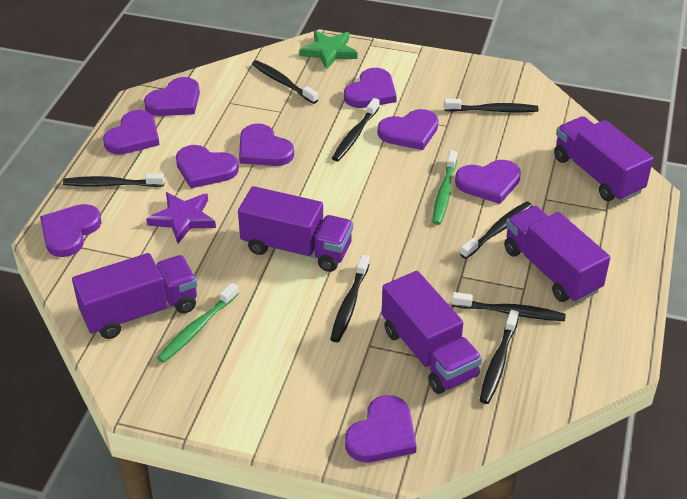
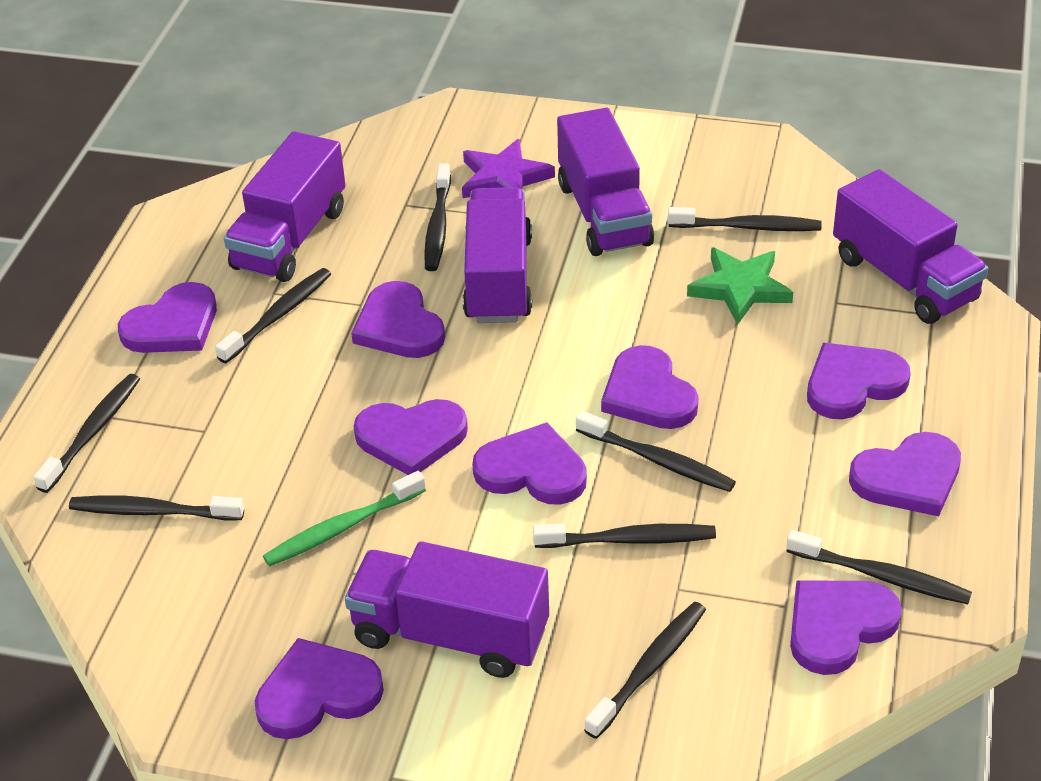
black toothbrush: [63,173,165,187] [252,60,318,104] [330,255,369,342] [332,98,380,161] [444,99,539,112] [452,292,566,321] [460,201,532,259] [480,310,519,404] = 8 -> [33,374,140,493] [69,496,244,520] [215,268,331,363] [424,164,451,271] [533,523,716,548] [576,411,736,492] [584,602,706,739] [668,207,822,231] [786,530,972,604] = 9
green toothbrush: [157,283,239,363] [432,150,457,225] = 2 -> [263,471,426,567] = 1

